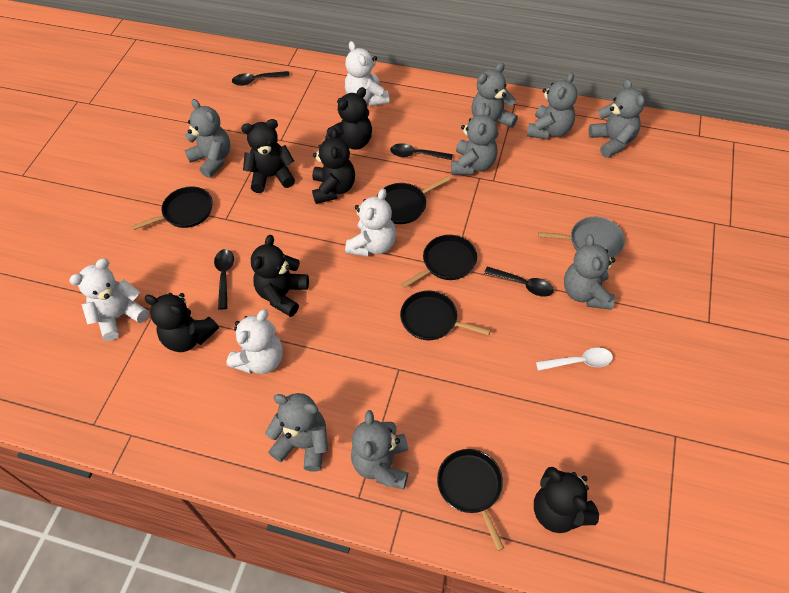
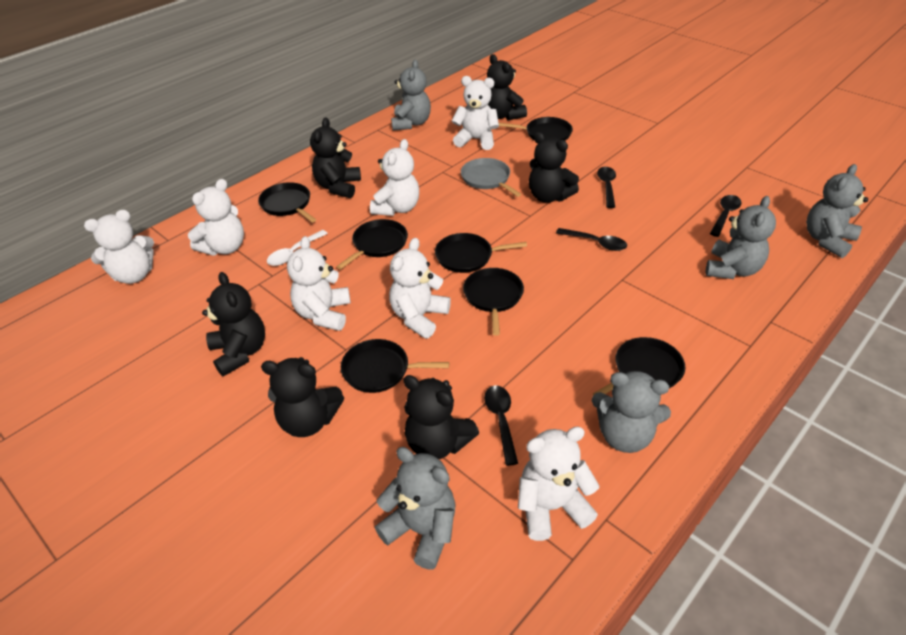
black pan: [131,186,213,230] [376,176,450,224] [400,291,491,340] [401,235,477,288] [437,449,504,551] = 5 -> [258,182,316,222] [336,219,408,269] [341,339,449,393] [435,233,527,273] [463,268,524,336] [499,117,573,141] [593,337,685,395] = 7
grey teddy bear: [185,99,230,178] [265,393,328,472] [351,410,408,490] [451,106,498,175] [472,63,518,140] [527,72,577,139] [564,234,615,310] [589,79,645,158] = 8 -> [375,447,456,570] [391,60,431,131] [592,371,671,453] [705,196,776,279] [806,164,868,258] = 5
white teddy bear: [69,258,149,341] [227,309,283,374] [345,41,389,106] [345,189,396,257] = 4 -> [84,210,154,284] [188,179,244,256] [287,236,351,331] [370,139,419,216] [389,238,451,339] [452,76,499,150] [518,427,600,541] = 7

